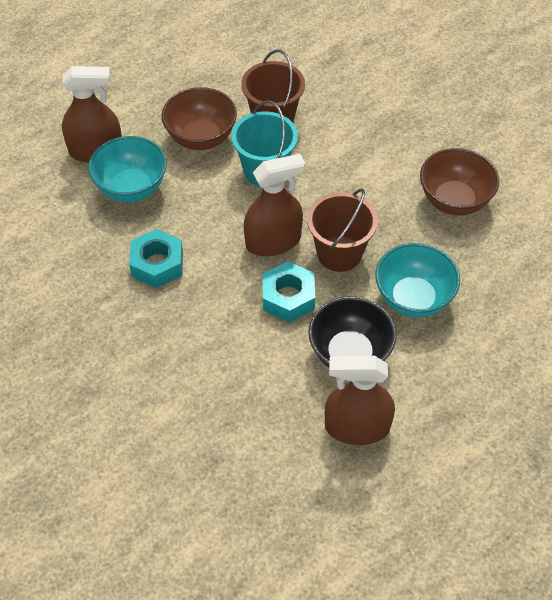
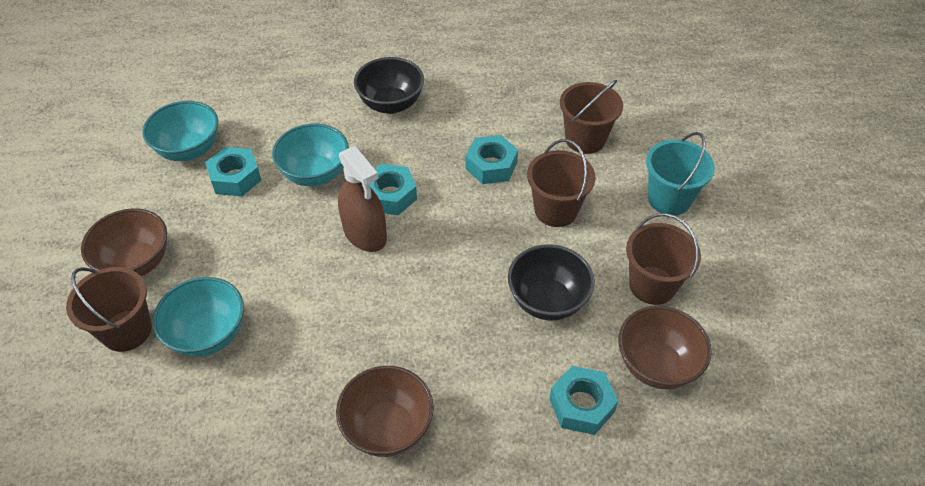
black bowl: [308,296,396,367] = 1 -> [354,57,424,114] [508,244,595,321] = 2
brown bowl: [162,87,237,150] [420,148,499,215] = 2 -> [81,208,167,276] [336,366,434,457] [618,306,712,389] = 3
brown bucket: [241,50,305,122] [307,188,378,272] = 2 -> [66,267,152,352] [527,139,596,227] [560,80,623,154] [626,213,701,305] = 4
brown spray bottle: [62,66,122,163] [244,154,305,256] [325,355,395,445] = 3 -> [338,146,387,252] = 1
turquoise bowl: [88,136,167,202] [375,243,460,318] = 2 -> [142,101,218,161] [153,277,244,357] [272,124,349,186] = 3
turquoise nut: [129,229,183,288] [262,261,315,323] = 2 -> [205,147,262,196] [369,164,417,215] [466,135,518,184] [549,366,618,435] = 4

